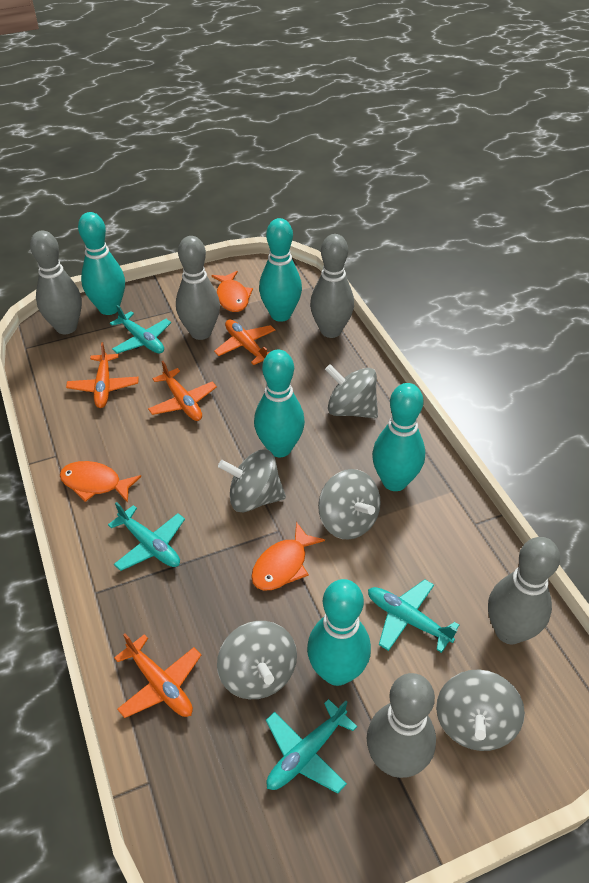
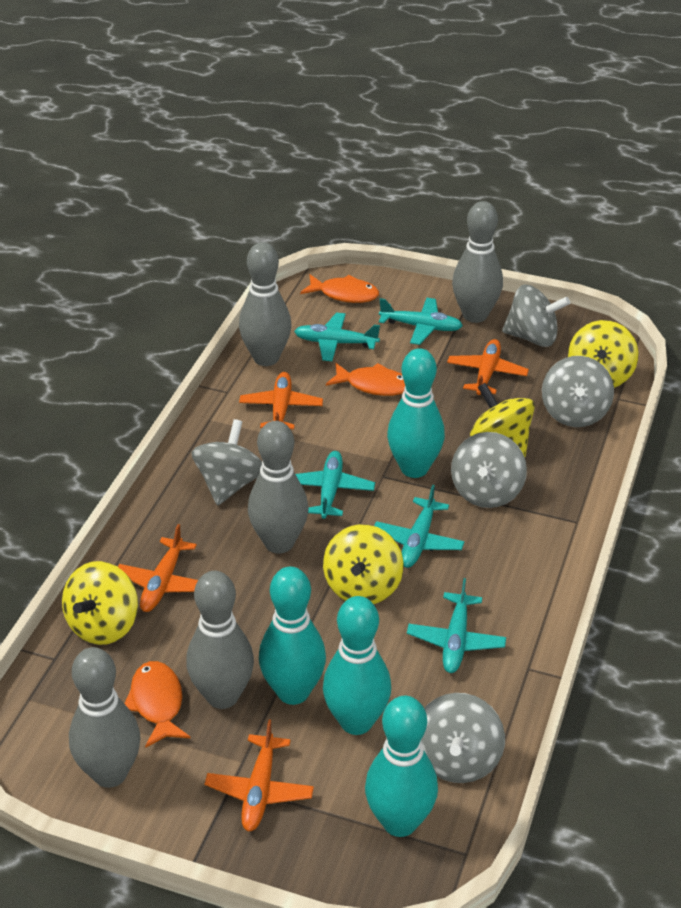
turquoise bowling pin: [78,212,125,315] [254,350,305,457] [259,218,302,322] [307,579,371,686] [372,383,425,491] = 5 -> [259,567,326,705] [323,596,391,735] [365,696,438,837] [387,348,445,478] = 4
turquoise plane: [108,502,185,571] [110,305,171,354] [266,699,357,794] [368,579,459,653] = 4 -> [294,312,380,361] [295,451,375,519] [374,485,465,568] [379,298,463,345] [407,578,506,673] = 5
yellow spinning top: none = 0 -> [62,561,138,645] [323,524,404,604] [470,383,535,457] [568,320,639,388] = 4

